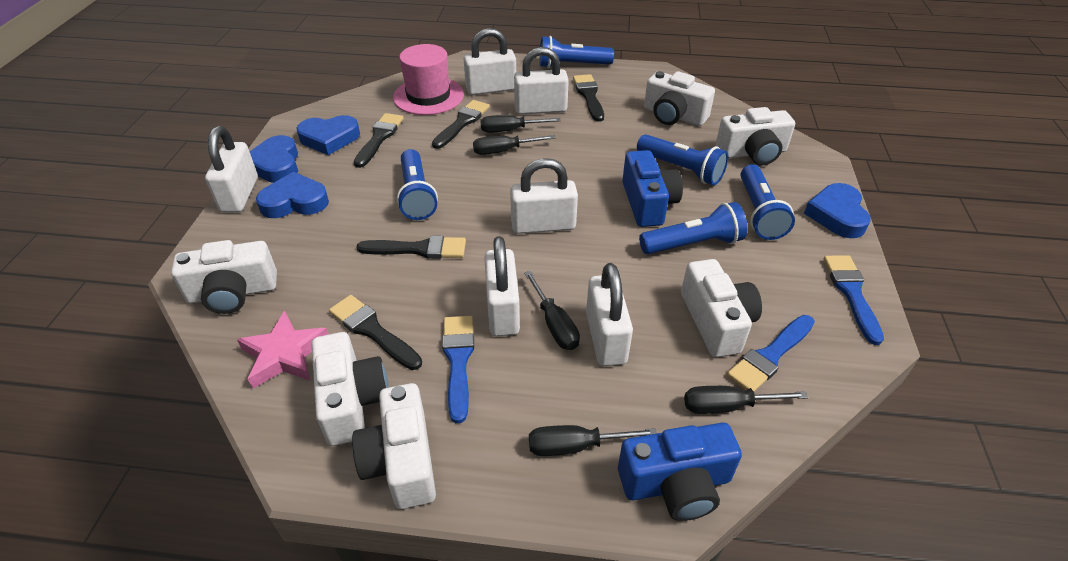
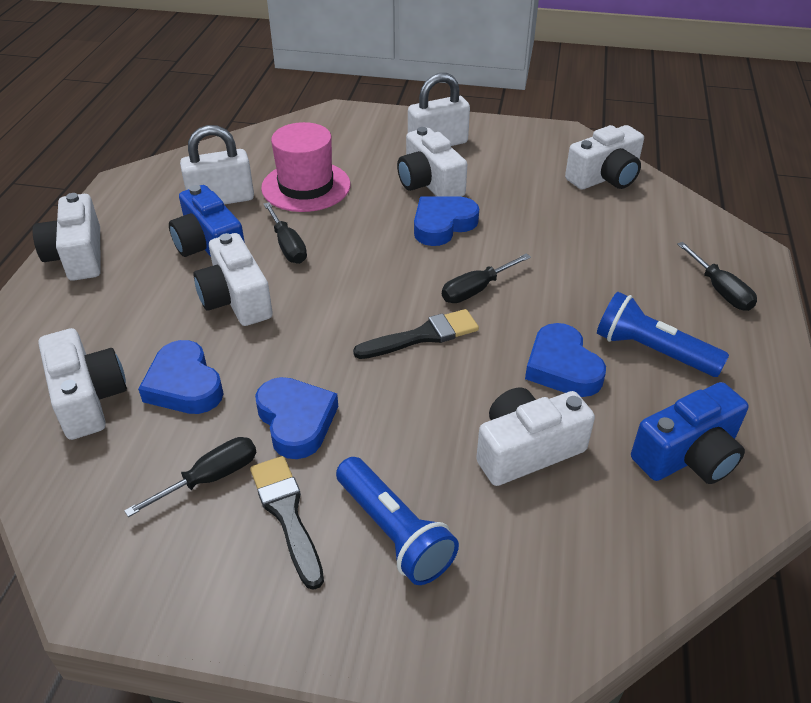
black brush: [329,295,422,370] [354,113,404,168] [356,235,466,259] [432,100,490,149] [573,74,604,122] = 5 -> [250,456,324,590] [353,309,479,359] = 2
black screwdriver: [473,135,555,155] [480,115,561,133] [524,271,580,350] [529,425,657,456] [684,386,808,414] = 5 -> [124,437,256,517] [264,202,307,264] [442,253,531,303] [677,242,757,311] = 4
blue brush: [442,316,474,423] [727,315,815,392] [823,255,884,345] = 3 -> none = 0
blue flashlight: [397,149,438,220] [540,36,614,68] [637,134,728,185] [639,202,747,254] [741,164,795,240] = 5 -> [336,457,459,585] [597,292,729,377] = 2
pink star: [237,311,329,389] = 1 -> none = 0
white padlock: [205,126,258,212] [464,28,516,95] [484,236,520,336] [510,158,578,234] [514,47,569,115] [586,263,633,366] = 6 -> [180,125,254,205] [408,73,470,146] = 2

